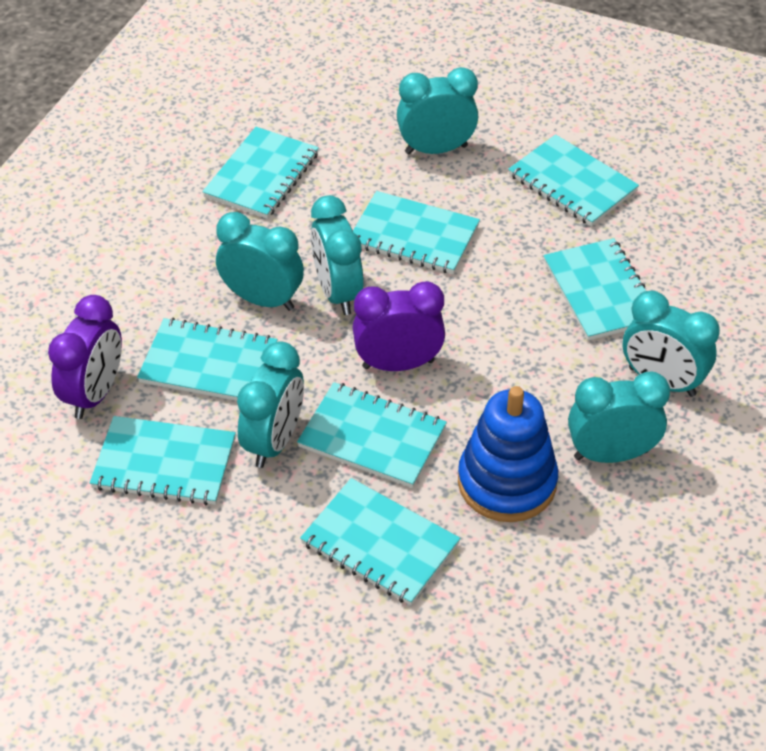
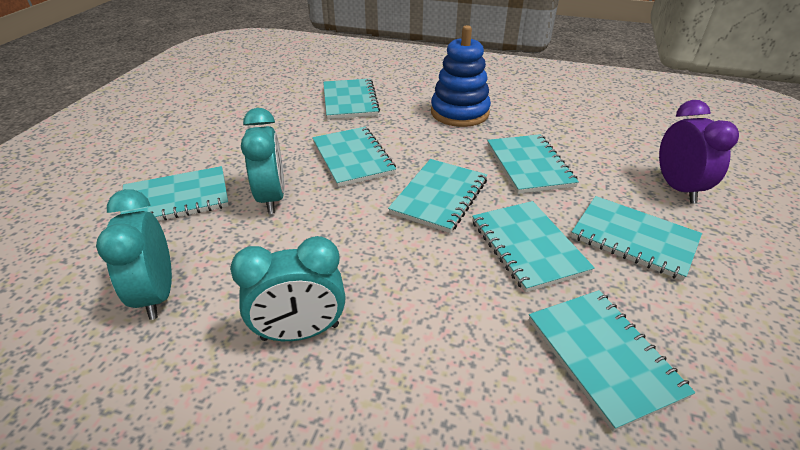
purple clock: [48,295,122,419] [353,281,445,371] = 2 -> [659,100,739,203] = 1
turquoise clock: [216,212,304,311] [237,341,304,468] [311,195,364,315] [397,67,478,154] [568,372,670,463] [623,291,720,397] = 6 -> [96,189,172,320] [230,236,346,341] [241,108,285,214] = 3

